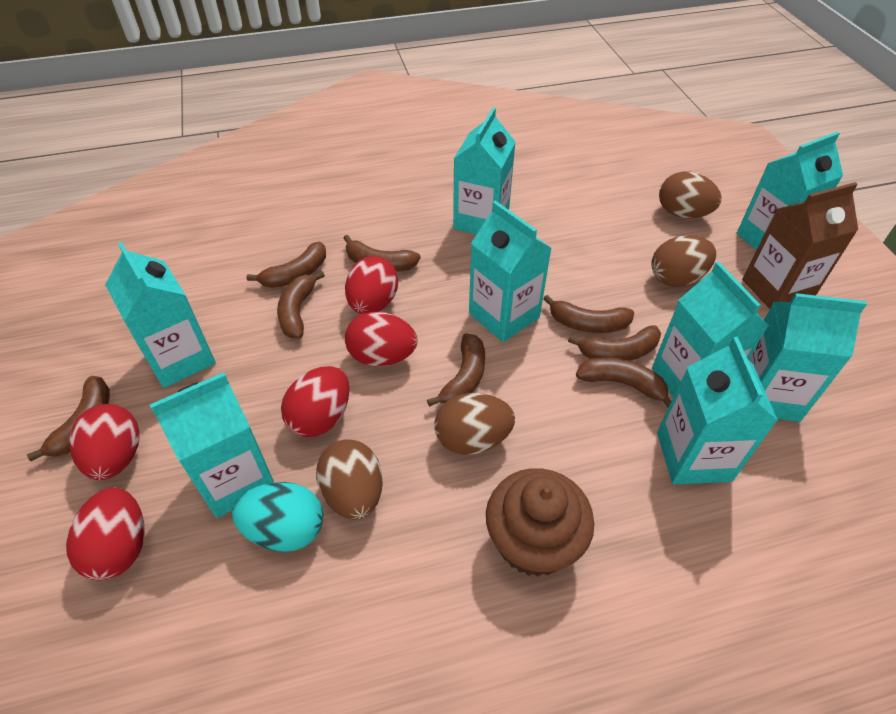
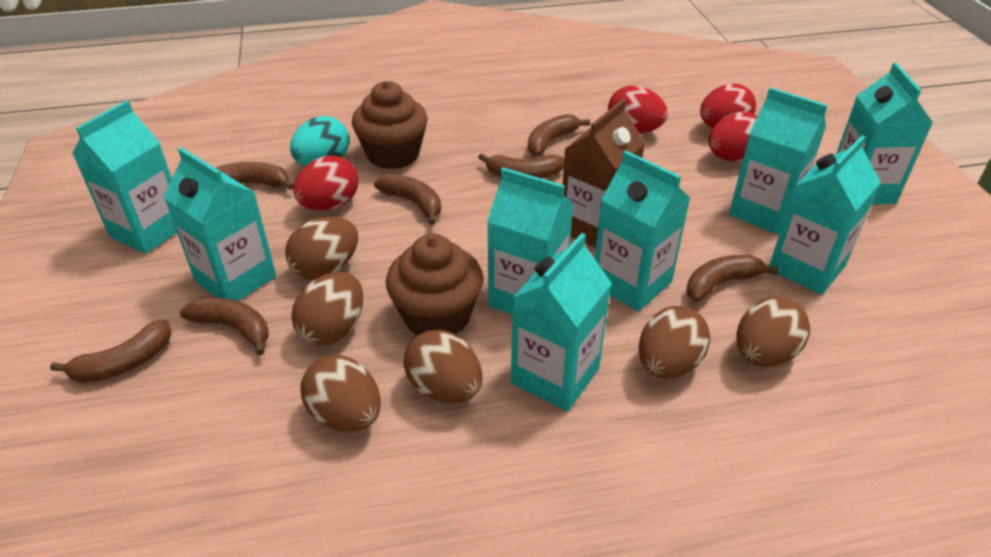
brown banana: [27,376,110,461] [246,241,326,288] [277,271,325,338] [343,235,421,272] [427,333,485,407] [543,295,634,333] [568,325,661,361] [576,357,672,408] = 8 -> [50,320,172,383] [180,297,269,355] [216,162,294,190] [374,174,441,225] [478,153,564,178] [528,114,590,156] [687,255,779,302] = 7
brown cupcake: [486,468,594,577] = 1 -> [352,81,428,169] [386,234,483,336] = 2
brown egg: [316,440,383,520] [434,393,515,455] [651,235,716,287] [659,171,722,218] = 4 -> [285,217,358,280] [291,272,363,345] [301,355,381,432] [403,330,482,403] [639,306,710,379] [737,297,810,367] = 6
red egg: [66,487,145,580] [69,404,140,480] [281,366,350,437] [345,256,398,314] [345,312,417,367] = 5 -> [293,155,358,210] [608,86,668,133] [700,84,756,128] [708,112,758,162] = 4

